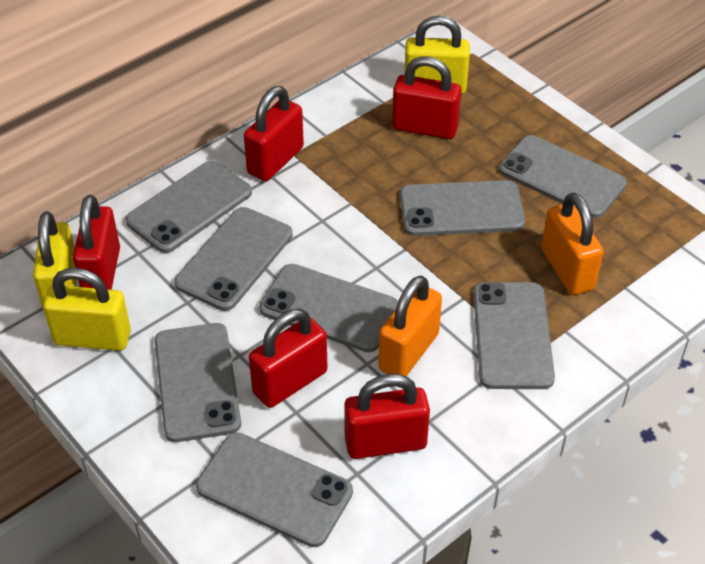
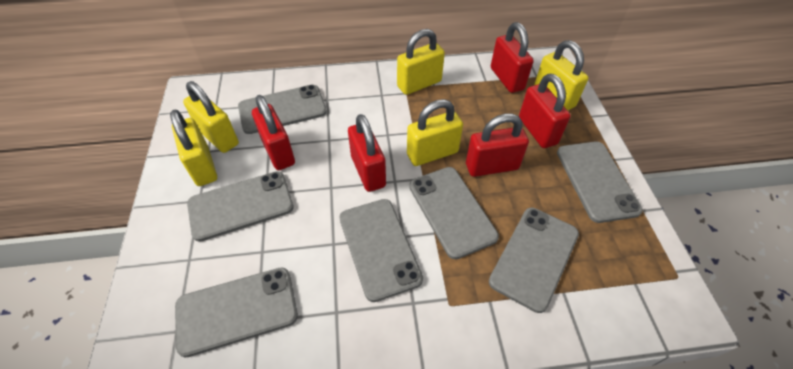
grey phone: [125,160,252,253] [155,323,241,442] [174,207,293,311] [196,432,353,547] [259,264,398,352] [400,180,525,236] [473,282,555,389] [499,135,627,218] = 8 -> [175,267,298,358] [187,171,294,242] [238,85,327,134] [339,199,423,302] [409,167,499,259] [489,208,579,313] [557,142,643,223] = 7
orange padlock: [378,276,442,376] [542,192,603,295] = 2 -> none = 0
yellow padlock: [33,211,77,311] [43,268,131,351] [404,16,470,94] = 3 -> [170,110,217,186] [183,81,239,153] [397,29,445,95] [407,99,463,166] [534,40,589,110] = 5

